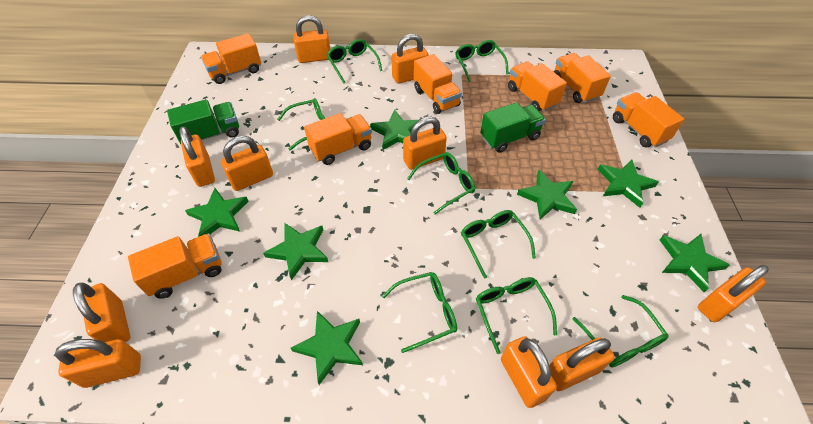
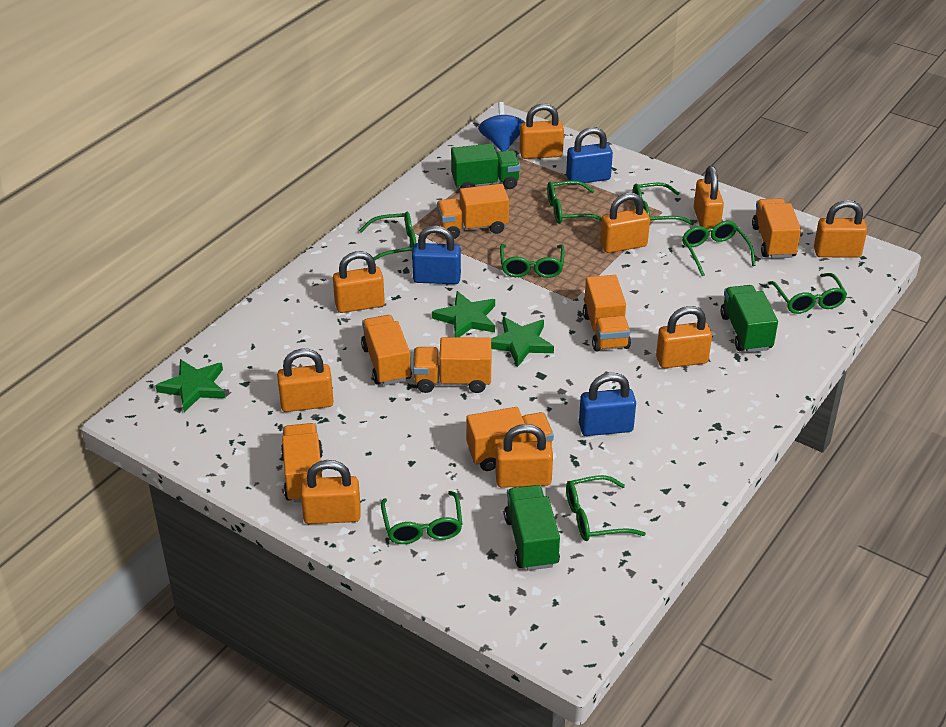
blue padlock: none = 0 -> [412,226,461,284] [566,127,613,185] [579,373,636,436] = 3
blue spinning top: none = 0 -> [478,102,524,151] = 1
green star: [185,188,249,237] [263,223,328,280] [291,311,363,385] [370,109,419,150] [517,170,577,220] [598,159,659,208] [660,234,730,292] = 7 -> [155,359,225,412] [432,291,495,337] [491,317,554,367] = 3
green truck: [167,99,239,144] [480,102,546,153] = 2 -> [451,143,520,189] [504,485,560,571] [721,285,778,353] = 3
orange padlock: [55,339,141,388] [73,283,130,342] [179,126,215,187] [221,136,273,191] [293,15,330,63] [392,34,429,84] [403,117,447,170] [501,336,557,408] [549,338,615,391] [698,265,769,322] = 10 -> [277,349,334,412] [301,460,361,524] [333,251,385,313] [496,424,553,488] [520,103,564,159] [600,193,650,253] [656,306,712,368] [694,166,724,232] [814,200,867,258] = 9

